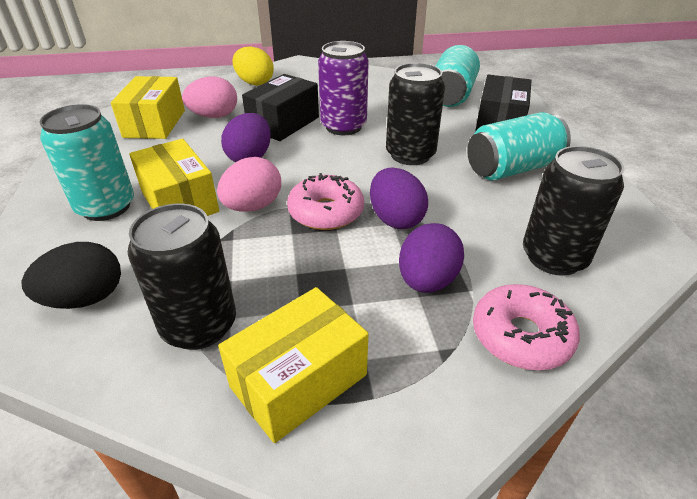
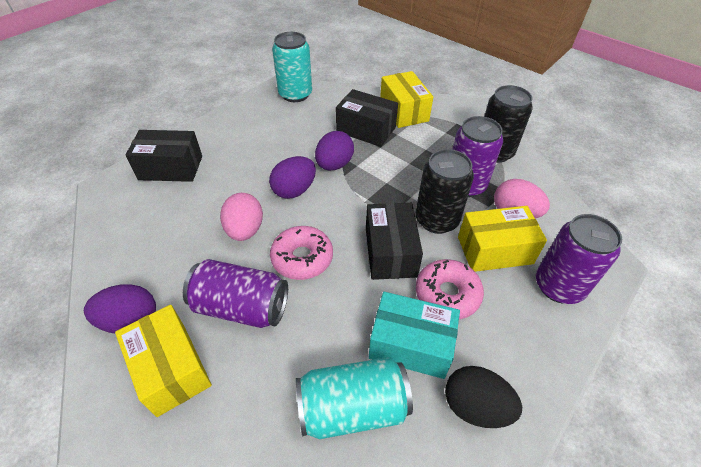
black box: [242,74,319,141] [475,75,532,132] = 2 -> [125,130,202,182] [336,89,398,147] [366,203,423,280] = 3
black can: [128,204,236,350] [386,63,445,165] [523,146,624,276] = 3 -> [415,149,474,234] [484,85,533,163] = 2
purple can: [318,41,369,135] = 1 -> [183,259,288,328] [452,116,503,197] [536,214,622,304] = 3
turquoise box: none = 0 -> [369,292,460,379] = 1
turquoise can: [39,104,134,221] [436,45,480,107] [467,112,571,181] = 3 -> [272,32,312,102] [296,357,413,439] = 2
yellow egg: [232,46,274,86] = 1 -> none = 0

